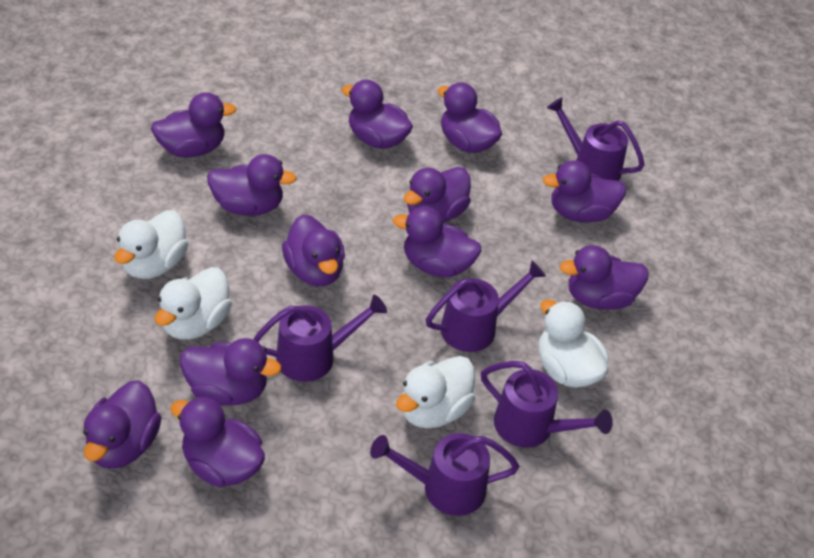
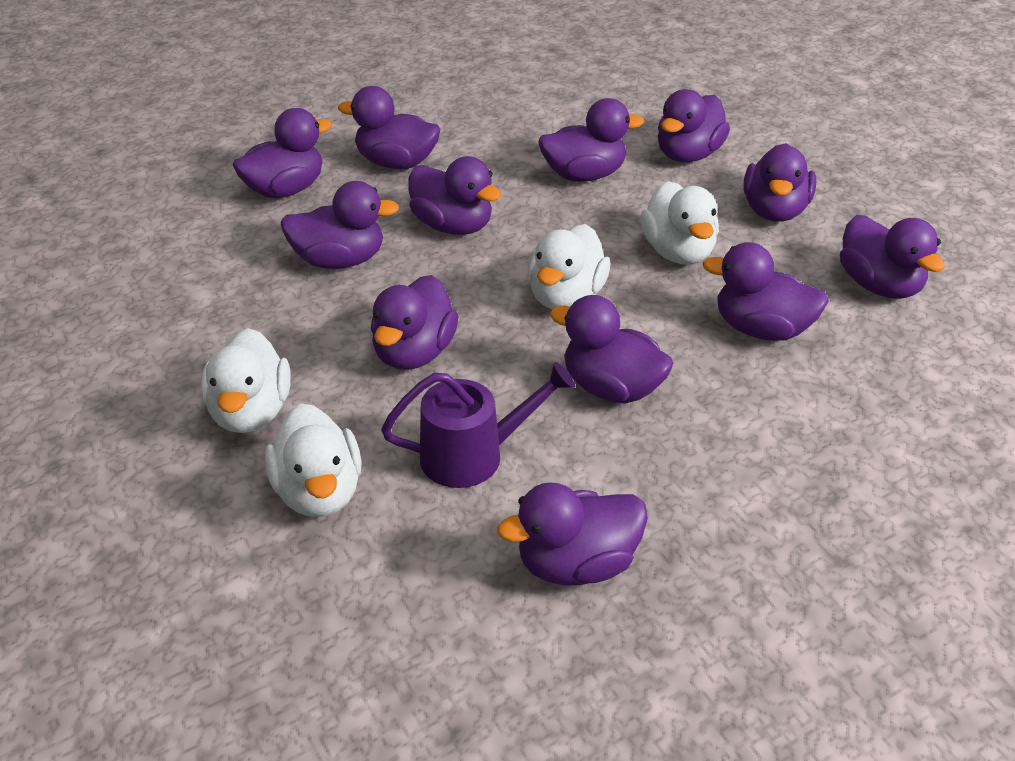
purple watering can: [253,295,387,382] [370,433,519,516] [426,260,546,352] [481,361,613,448] [547,97,645,181] = 5 -> [381,362,575,488] = 1

